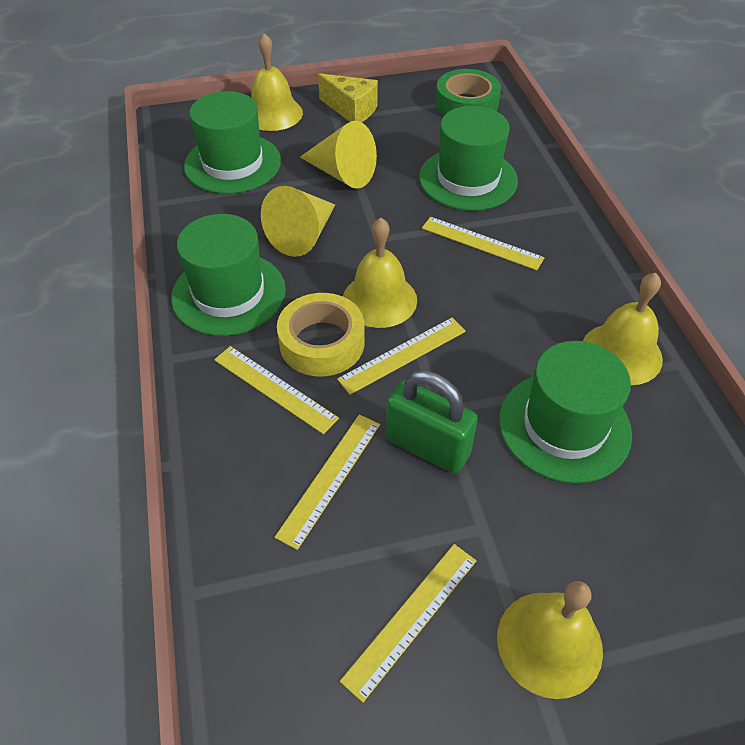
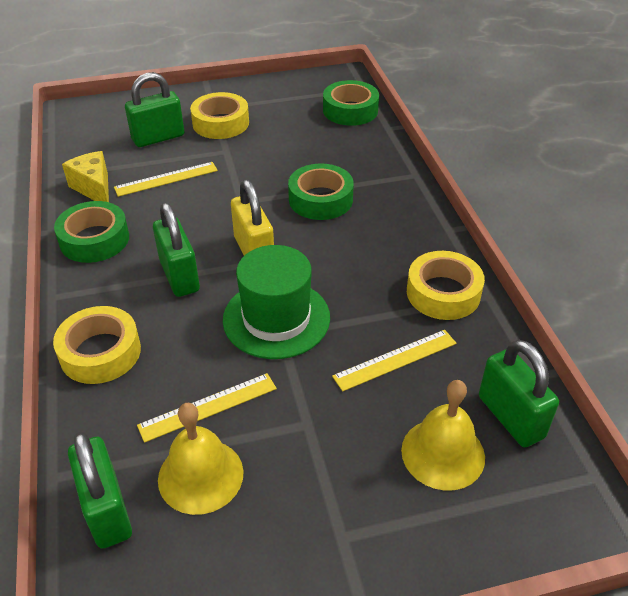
green hat: [171,214,286,336] [184,91,281,194] [419,106,518,211] [499,341,632,483] = 4 -> [223,245,330,359] = 1
green padlock: [386,370,478,473] = 1 -> [68,432,132,549] [125,72,184,147] [153,203,200,297] [479,340,559,447] = 4
green tape: [435,69,501,116] = 1 -> [54,201,129,263] [288,164,354,220] [323,80,379,126] = 3
yellow bell: [251,33,303,131] [343,217,417,328] [497,581,603,699] [583,273,663,385] = 4 -> [158,403,243,515] [401,380,485,491] = 2
yellow cone: [261,186,335,257] [300,121,377,189] = 2 -> none = 0
yellow padlock: none = 0 -> [231,180,274,256] = 1
yellow ruler: [214,346,339,434] [275,415,380,550] [337,318,466,395] [340,544,476,703] [422,217,545,271] = 5 -> [114,162,218,197] [137,373,277,443] [332,330,457,391] = 3
yellow tape: [277,293,365,377] = 1 -> [53,306,141,384] [190,92,249,139] [407,251,485,320] = 3

